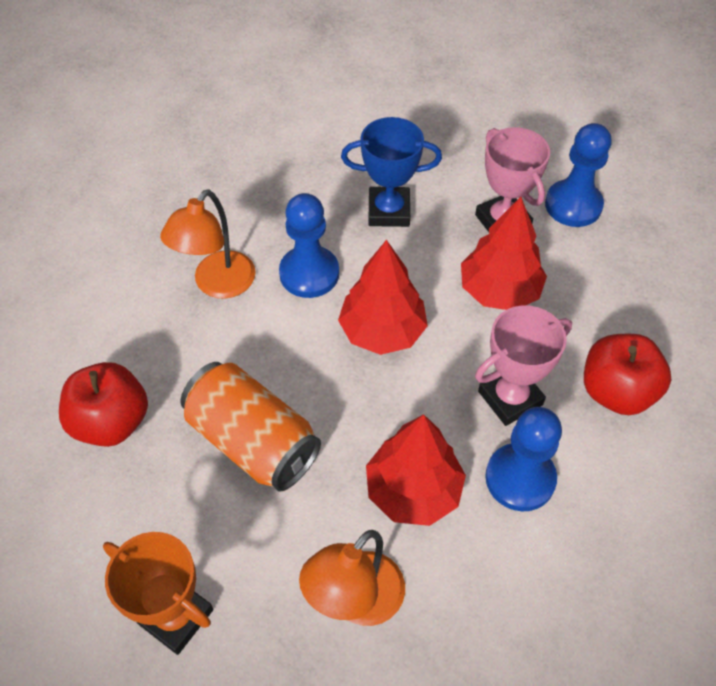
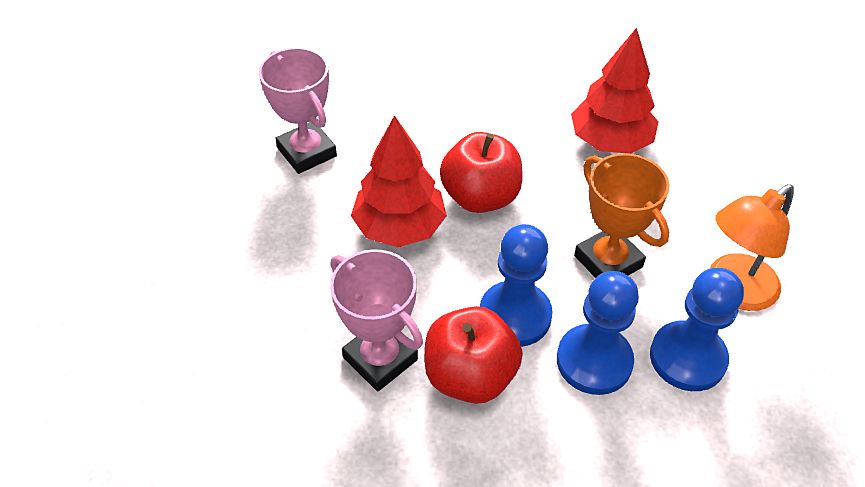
blue trophy: [341,117,442,227] = 1 -> none = 0
orange can: [181,362,321,492] = 1 -> none = 0
orange lamp: [160,189,256,299] [299,530,405,626] = 2 -> [710,184,794,311] = 1
red tree: [338,240,428,355] [366,414,466,526] [461,197,547,310] = 3 -> [351,115,447,247] [571,27,658,154] = 2

